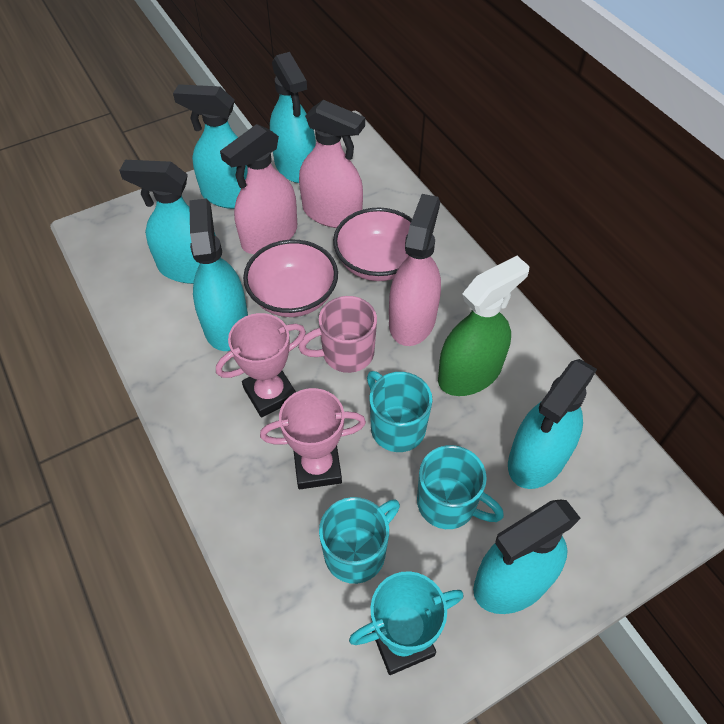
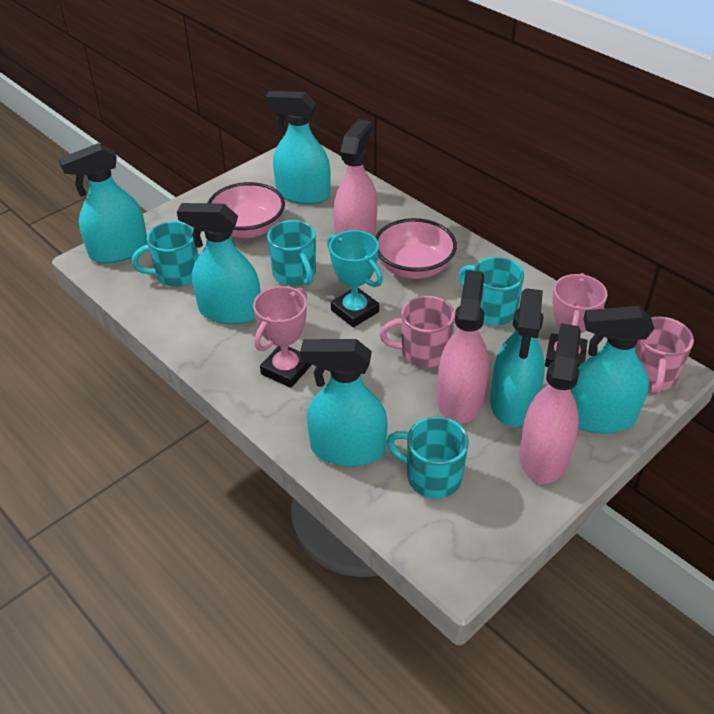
green spray bottle: [438,256,530,396] = 1 -> none = 0
pink mug: [298,296,377,373] = 1 -> [380,296,455,367] [635,317,694,395] = 2
turquoise mug: [319,497,400,584] [367,371,433,452] [417,445,504,529] = 3 -> [132,221,198,287] [267,220,316,286] [386,416,469,499] [459,257,524,326] = 4

